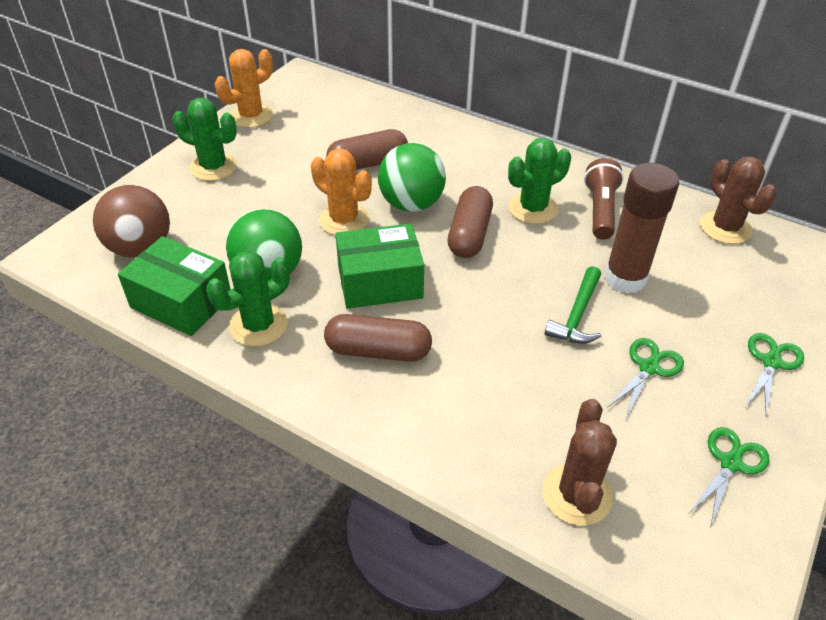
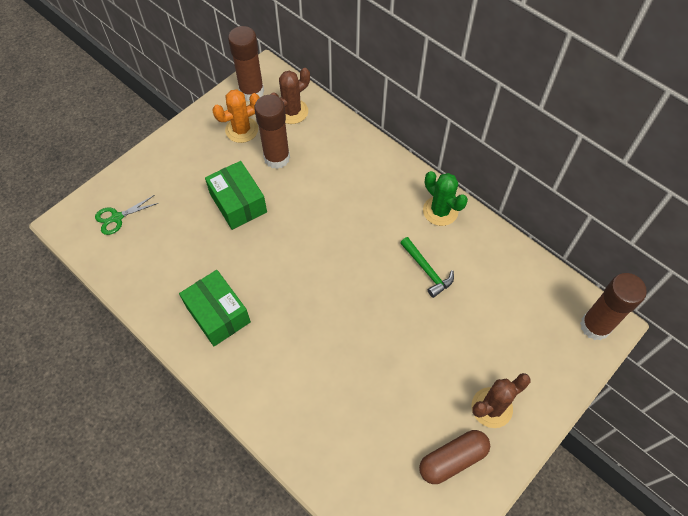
brown ball: [93,185,170,258] = 1 -> none = 0
brown capsule: [324,314,432,362] [326,129,408,170] [447,186,493,258] = 3 -> [419,430,490,484] = 1
brown flashlight: [584,158,624,240] = 1 -> none = 0
brown glue stick: [604,163,679,293] = 1 -> [228,26,264,101] [254,95,290,169] [580,273,647,340] = 3
green ball: [226,209,302,281] [378,143,446,212] = 2 -> none = 0
green cactus: [172,98,237,181] [206,251,290,347] [508,138,571,224] = 3 -> [423,171,468,226] = 1
green scissors: [607,338,684,418] [689,427,769,526] [746,333,804,416] = 3 -> [95,195,158,235] = 1
orange cactus: [215,49,273,128] [311,148,372,235] = 2 -> [212,89,260,143] = 1

